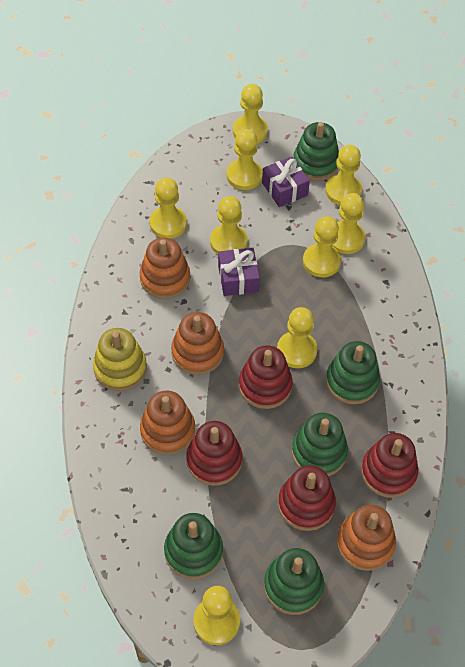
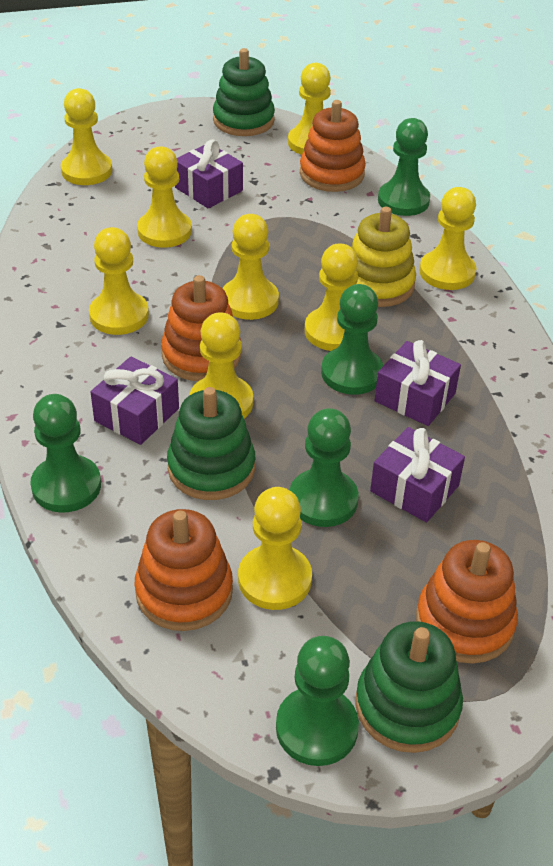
green pawn: none = 0 -> [30,394,101,513] [276,636,359,766] [290,408,358,527] [321,284,383,395] [378,118,430,216] = 5
green stacking toy: [164,513,223,579] [264,548,324,615] [292,413,348,476] [293,122,339,181] [326,341,380,404] = 5 -> [167,387,255,500] [213,48,275,136] [356,621,463,753] = 3
purple gift: [218,248,260,296] [262,157,310,207] = 2 -> [91,357,179,445] [175,139,243,208] [370,427,465,522] [375,340,461,426] = 4
red stacking toy: [186,421,242,486] [239,345,293,409] [278,465,336,531] [361,433,418,498] = 4 -> none = 0

